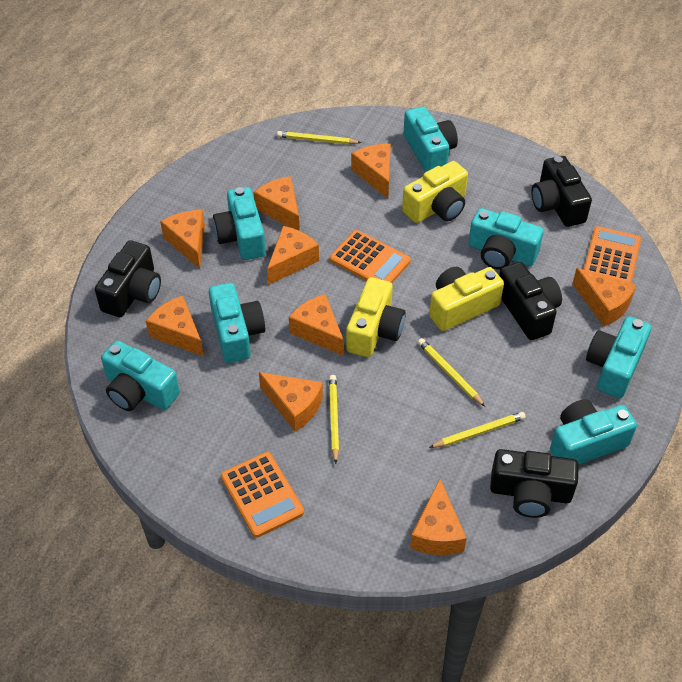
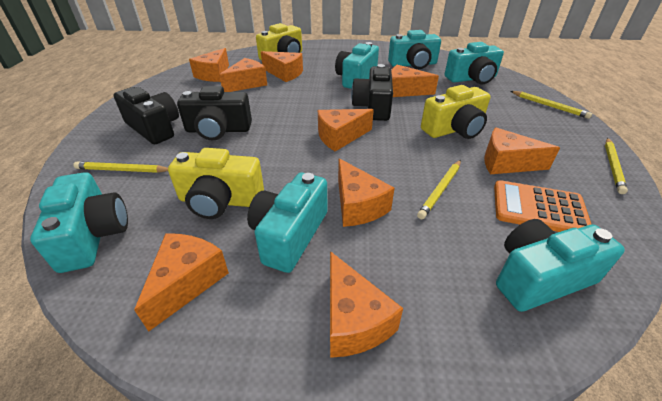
black camera: [95,240,161,317] [490,449,579,518] [499,262,562,340] [531,156,592,227] = 4 -> [114,87,179,144] [177,86,252,141] [351,64,393,121] = 3
orange calculator: [221,452,304,538] [330,230,411,283] [583,226,641,283] = 3 -> [494,180,592,232] = 1
turquoise camera: [101,340,180,411] [209,283,265,363] [213,187,266,260] [403,107,458,172] [468,208,544,270] [550,399,637,465] [586,316,651,398] = 7 -> [30,172,128,273] [247,173,327,273] [335,42,379,89] [388,30,441,69] [445,42,504,84] [496,219,625,312] = 6

